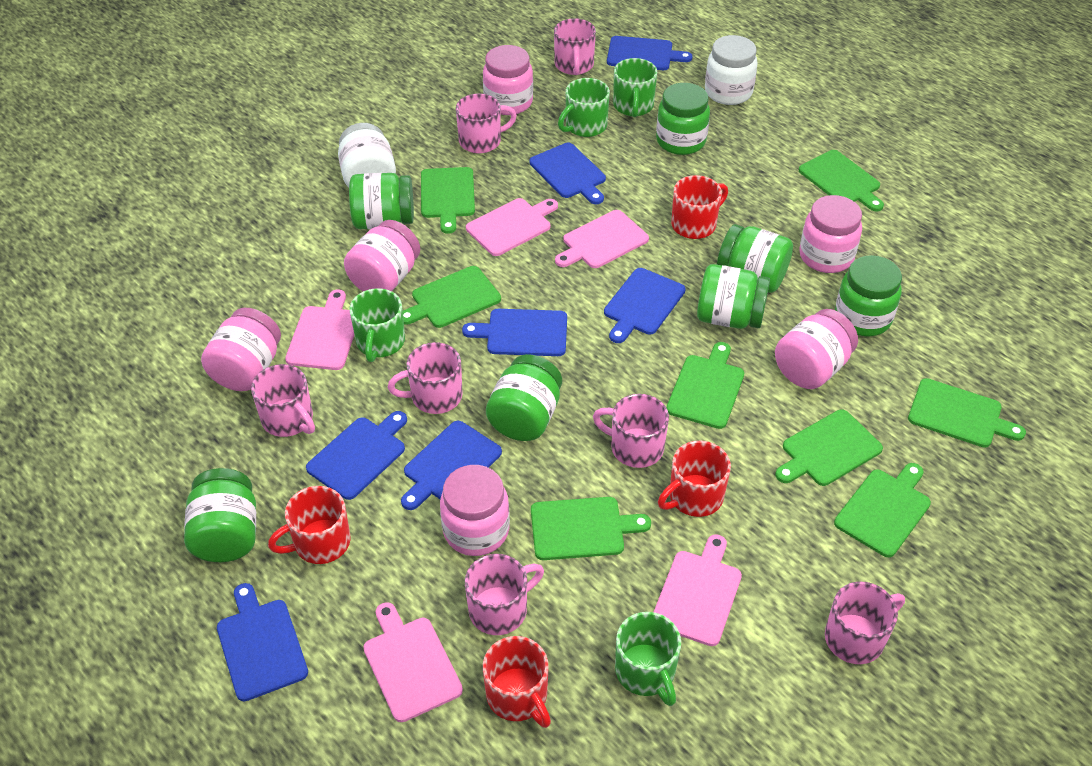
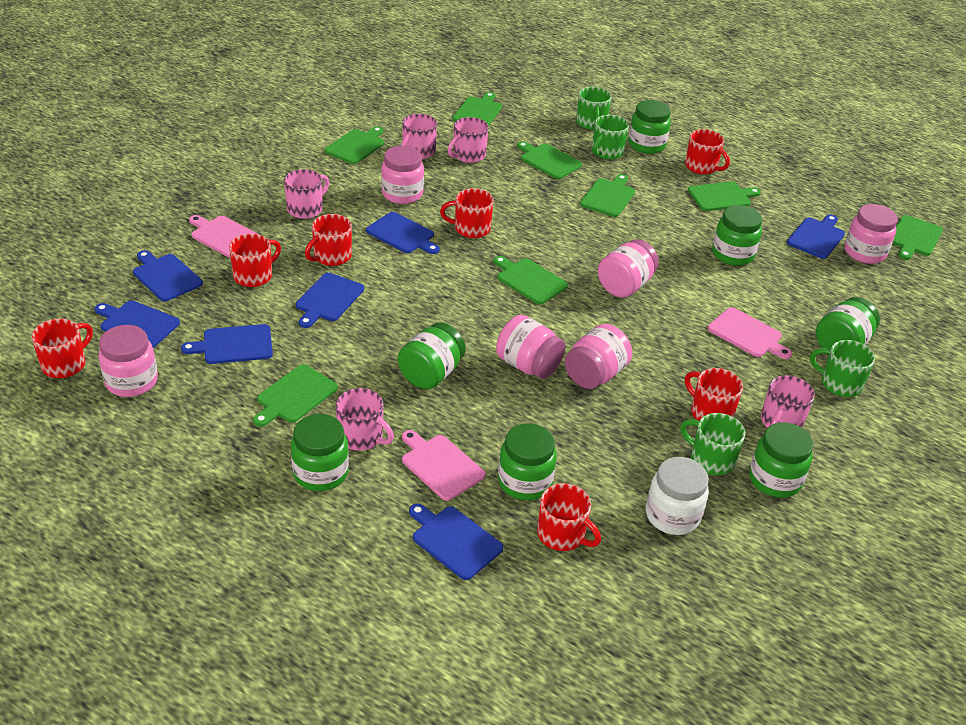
pink cutting board: [285,290,354,370] [363,602,463,722] [466,198,558,256] [555,210,649,268] [654,534,742,646] = 5 -> [189,215,260,258] [402,430,485,501] [708,307,792,359] = 3
pink mug: [251,364,315,437] [388,342,463,414] [456,94,517,153] [465,554,544,635] [554,18,596,75] [593,394,669,468] [825,581,905,664] = 7 -> [284,169,329,219] [336,388,394,451] [401,114,437,159] [447,117,489,163] [761,375,815,428] = 5
red mug: [268,486,351,564] [483,636,551,728] [658,441,731,517] [671,175,728,239] = 4 -> [31,319,93,378] [229,234,281,287] [305,214,352,266] [440,188,494,238] [537,483,601,551] [685,129,730,175] [685,368,743,421] = 7
white jar: [338,123,396,188] [705,35,758,105] = 2 -> [646,457,709,535] = 1

